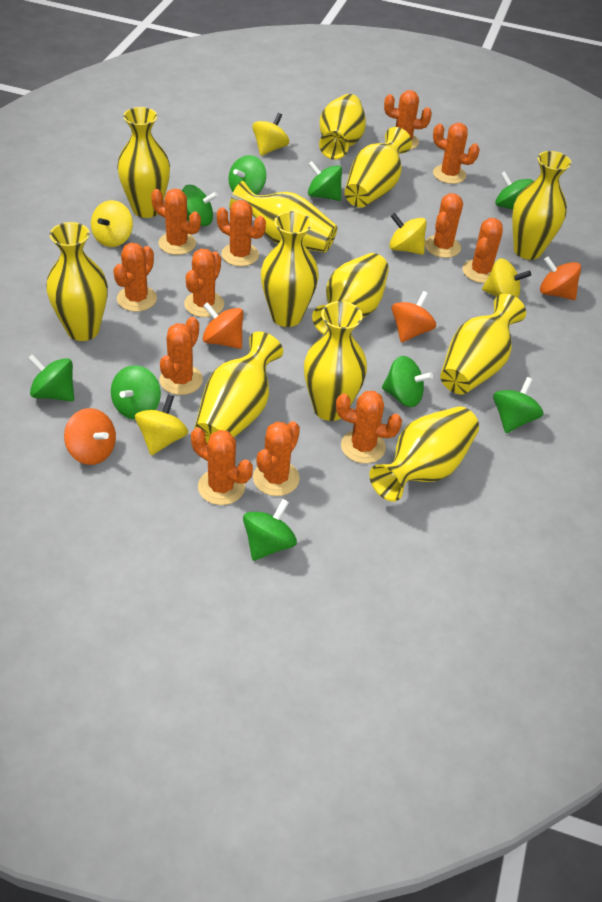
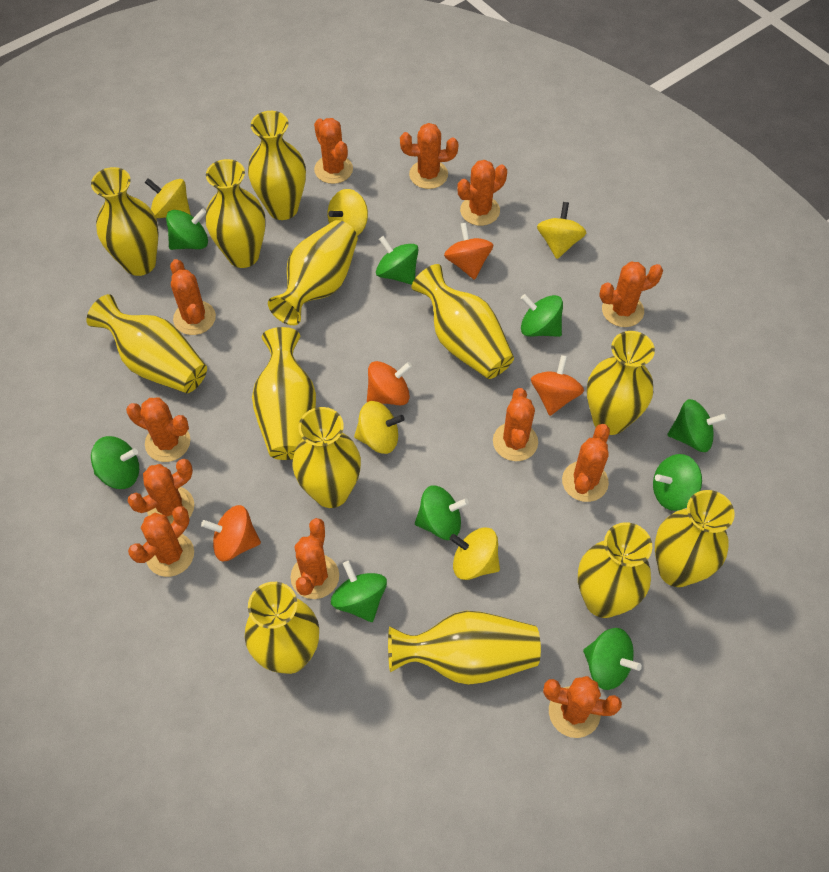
yellow vase: [46,222,108,341] [117,107,170,218] [194,332,283,444] [229,181,337,252] [261,211,319,327] [304,301,367,421] [312,253,389,335] [319,94,366,160] [345,127,412,208] [369,406,479,501] [440,294,526,395] [512,151,572,260] = 12 -> [86,294,207,393] [91,167,159,276] [205,159,266,268] [245,582,319,674] [248,111,306,220] [252,327,316,460] [268,220,358,325] [293,407,361,508] [388,611,541,685] [411,264,514,379] [578,522,652,618] [587,331,655,435] [655,490,735,587] = 13

